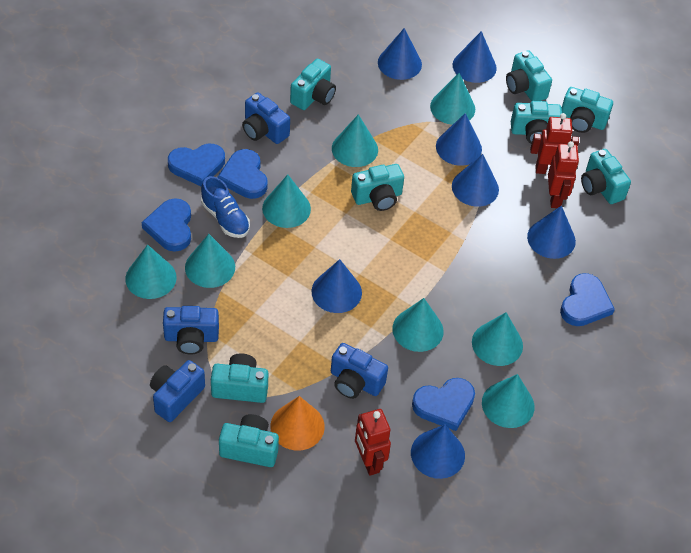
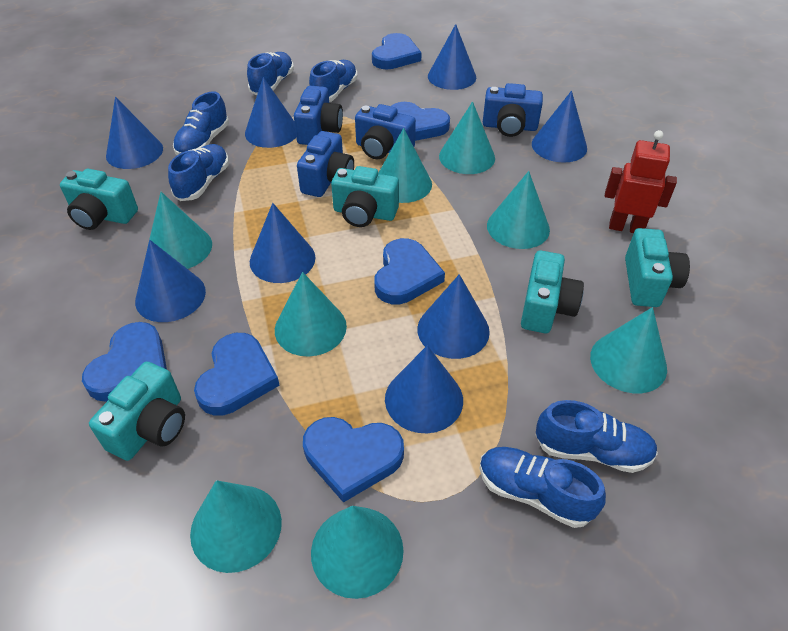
blue cone: [311,259,362,313] [378,28,422,80] [411,425,465,479] [436,113,482,166] [452,154,499,207] [453,31,497,83] [527,206,576,259] = 7 -> [106,97,163,169] [135,240,206,322] [245,77,296,148] [250,203,315,283] [385,345,463,433] [418,274,490,359] [428,24,476,90] [532,91,587,163] = 8
blue heart: [142,198,191,252] [168,144,225,186] [218,149,268,199] [412,378,475,431] [560,273,615,326] = 5 -> [82,322,167,402] [194,333,280,416] [303,417,404,503] [372,33,422,70] [374,238,445,304] [391,102,450,141] = 6
blue shoe: [201,176,250,238] = 1 -> [168,144,229,201] [173,91,229,155] [247,52,294,95] [309,60,357,102] [480,447,606,528] [536,400,658,473] = 6
orange cone: [270,396,325,451] = 1 -> none = 0
red robot: [355,409,391,476] [530,113,579,174] [548,141,579,208] = 3 -> [605,130,677,233] = 1
turquoise camera: [211,353,268,403] [219,414,279,467] [290,59,336,110] [351,164,404,211] [506,50,552,101] [511,101,562,144] [562,87,613,133] [581,149,631,204] = 8 -> [60,169,138,230] [89,361,185,461] [331,166,399,227] [521,250,584,333] [625,228,690,307] = 5

